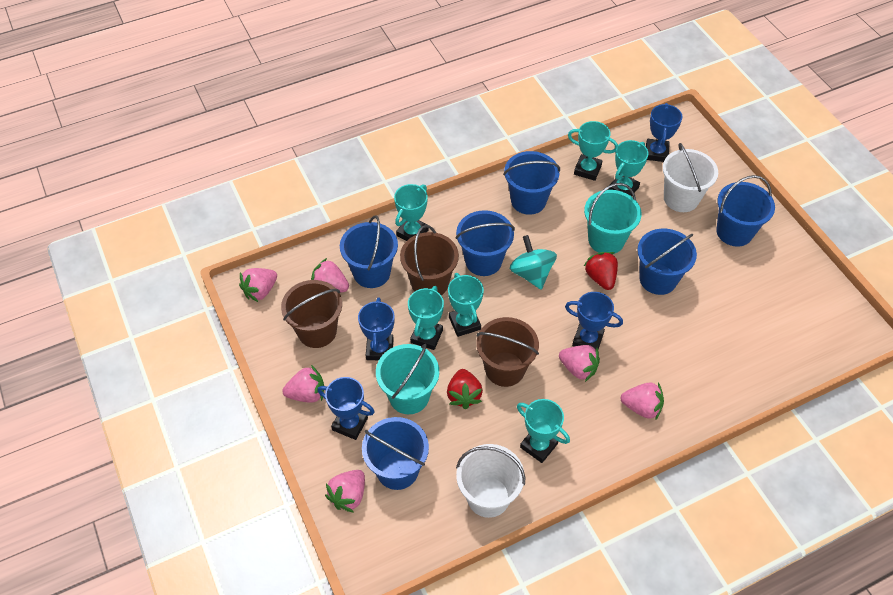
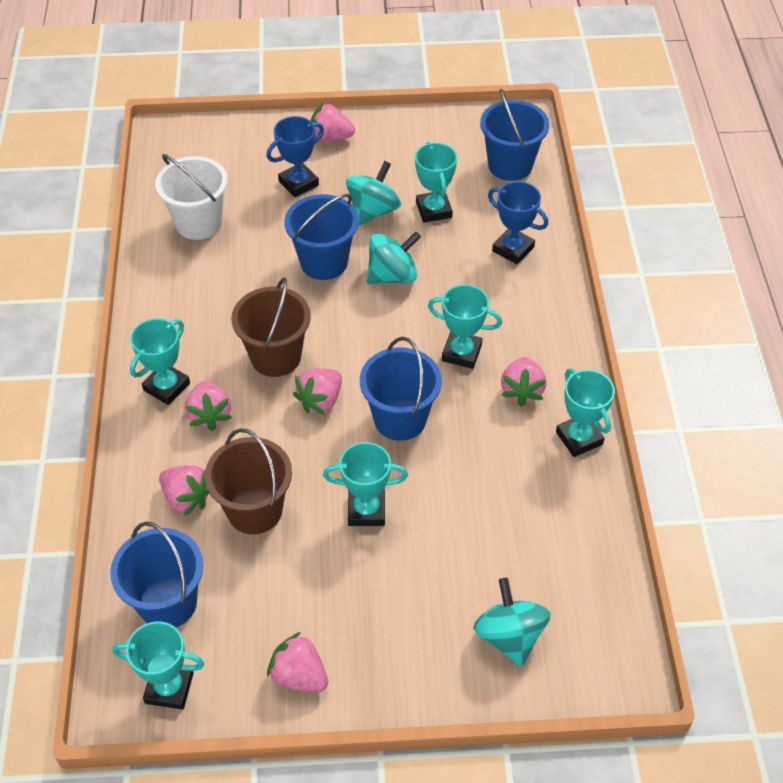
blue bucket: [340,215,398,288] [362,417,429,490] [456,210,515,276] [503,151,560,215] [637,229,697,295] [716,175,775,247] = 6 -> [110,521,203,627] [284,194,359,280] [360,337,442,441] [480,89,549,181] = 4
blue trophy: [317,377,375,440] [358,297,395,360] [565,292,623,350] [646,103,682,162] = 4 -> [266,116,324,197] [488,181,548,265] = 2
brown bucket: [281,280,342,348] [400,225,459,295] [476,317,539,387] = 3 -> [205,428,292,534] [231,277,311,377] = 2
red strawberry: [447,369,483,410] [584,252,618,290] = 2 -> none = 0
turquoise bucket: [376,344,439,414] [584,183,641,254] = 2 -> none = 0
turquoise spinning top: [510,235,557,290] = 1 -> [346,161,401,226] [367,232,421,284] [473,578,551,667] = 3
white bucket: [456,444,525,518] [663,143,718,212] = 2 -> [155,154,228,240] = 1

